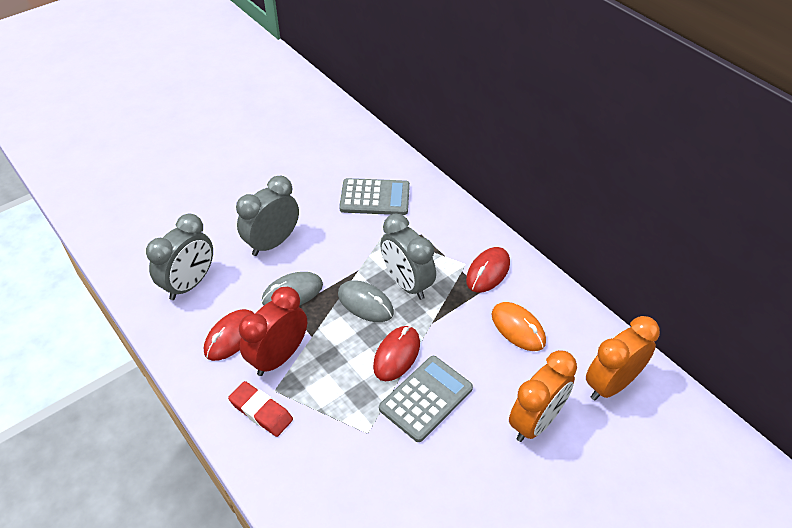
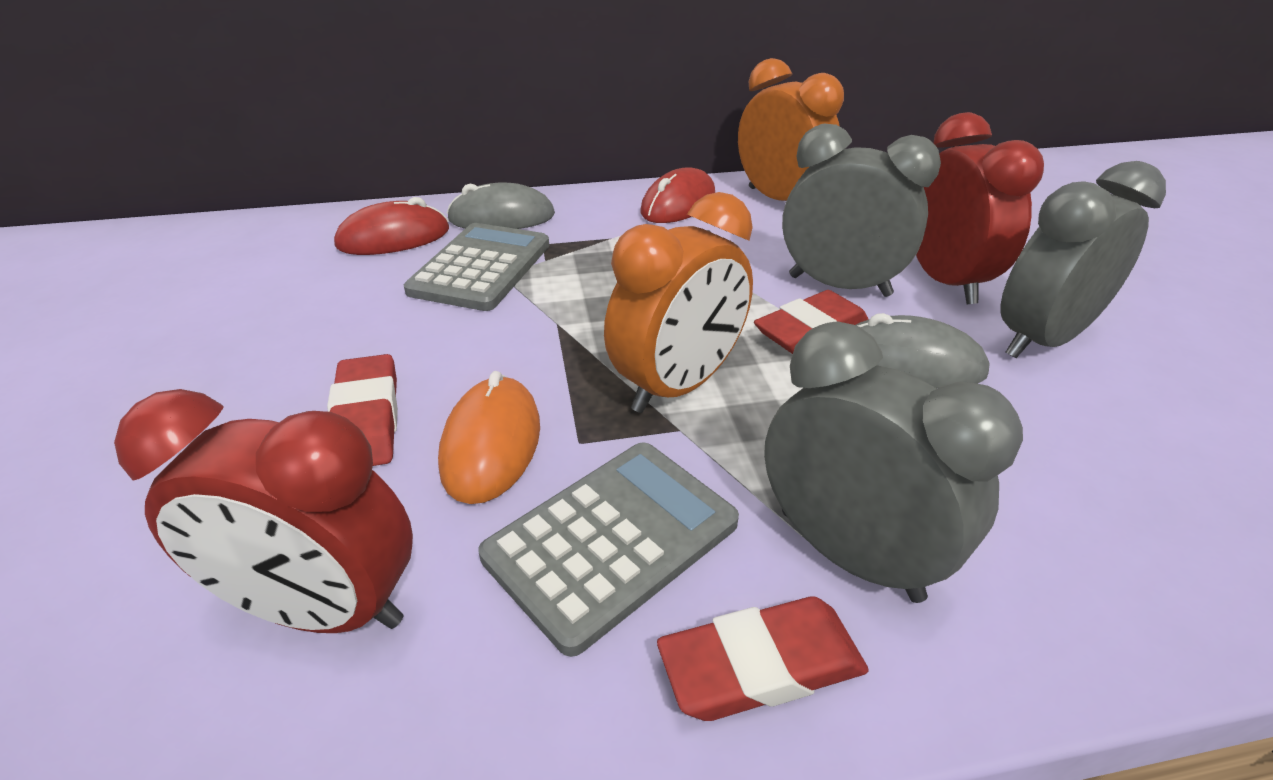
red clock: [239,287,307,376] = 1 -> [114,389,413,633] [916,112,1044,304] = 2
red eraser: [228,381,293,437] = 1 -> [327,354,398,466] [657,596,869,721] [754,290,869,354] = 3
red mouse: [204,309,254,361] [373,326,420,381] [466,247,510,293] = 3 -> [334,197,449,255] [641,167,715,223] = 2

